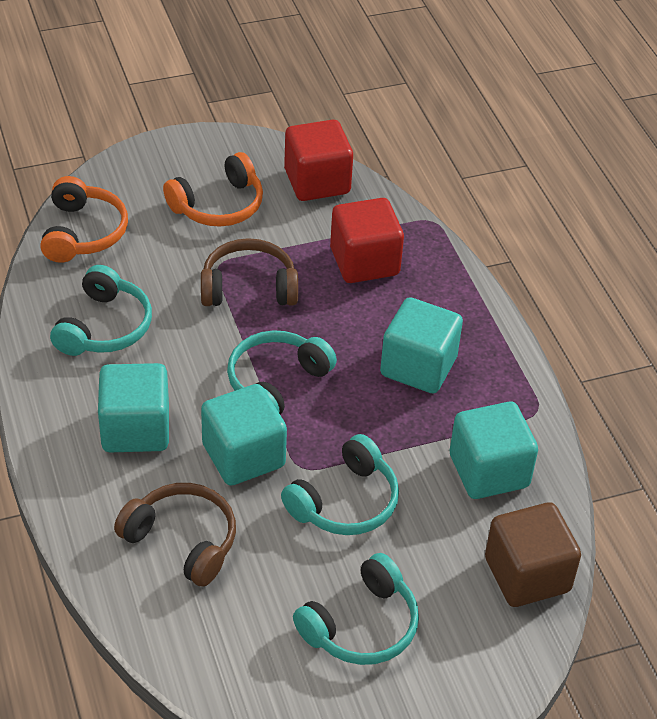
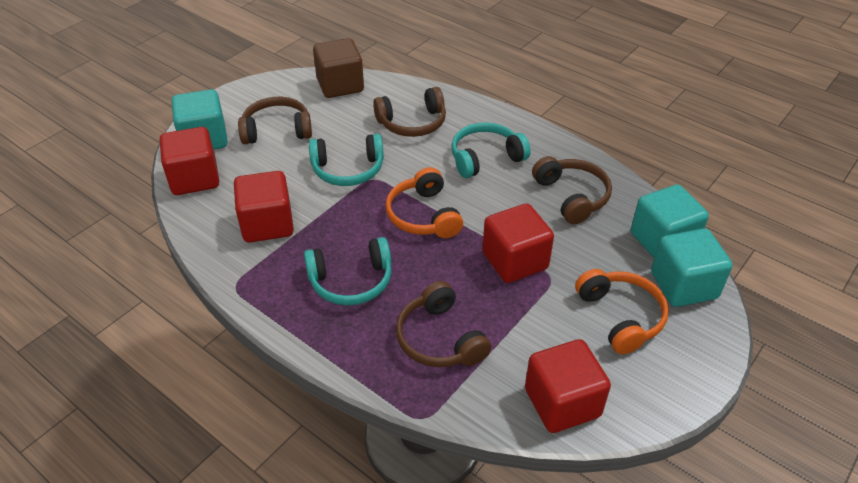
brown headphones: [114,483,236,587] [201,238,298,306] = 2 -> [238,97,312,144] [373,87,446,137] [396,281,491,367] [532,156,612,224] = 4
red cube: [284,120,353,201] [330,198,404,283] = 2 -> [160,127,219,195] [234,171,294,242] [482,203,554,283] [525,339,611,433] = 4
turquoise cube: [98,363,169,452] [201,384,287,486] [380,297,463,393] [450,402,538,499] = 4 -> [172,89,228,150] [631,185,709,258] [651,228,732,307] = 3
turquoise headphones: [50,265,152,356] [227,330,337,414] [281,434,399,535] [293,553,419,665] = 4 -> [304,237,391,305] [309,134,384,186] [451,123,531,178] = 3

